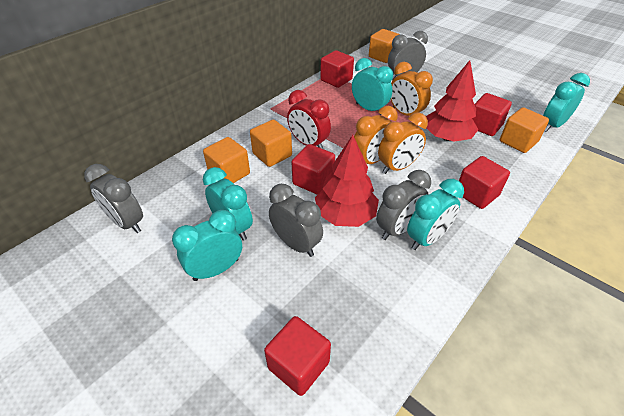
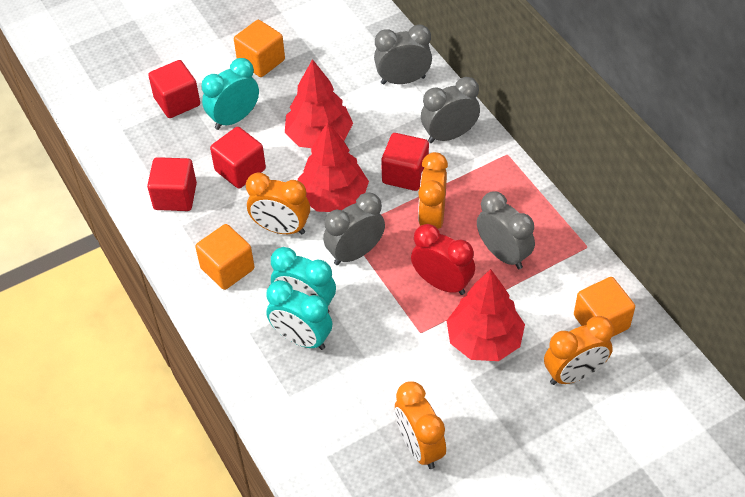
orange clock: [354,106,398,164] [378,113,428,174] [391,62,433,116] = 3 -> [246,173,310,235] [395,381,446,469] [418,152,448,229] [544,316,614,385] = 4
orange cube: [203,137,250,183] [250,119,292,167] [369,29,399,63] [500,107,549,153] = 4 -> [195,224,254,290] [234,20,285,77] [574,277,635,337] = 3
red cube: [264,316,331,396] [291,144,335,195] [320,50,354,88] [459,156,510,209] [472,93,512,136] = 5 -> [147,157,197,211] [148,60,200,118] [210,127,266,189] [381,133,429,191] = 4
red tree: [315,135,379,227] [426,60,479,142] = 2 -> [285,59,353,148] [298,122,369,212] [447,269,525,361] = 3
turquoise clock: [172,210,242,281] [203,167,253,241] [352,58,393,115] [407,179,464,250] [543,73,590,132] = 5 -> [201,58,259,130] [266,280,332,350] [271,247,336,313] = 3

